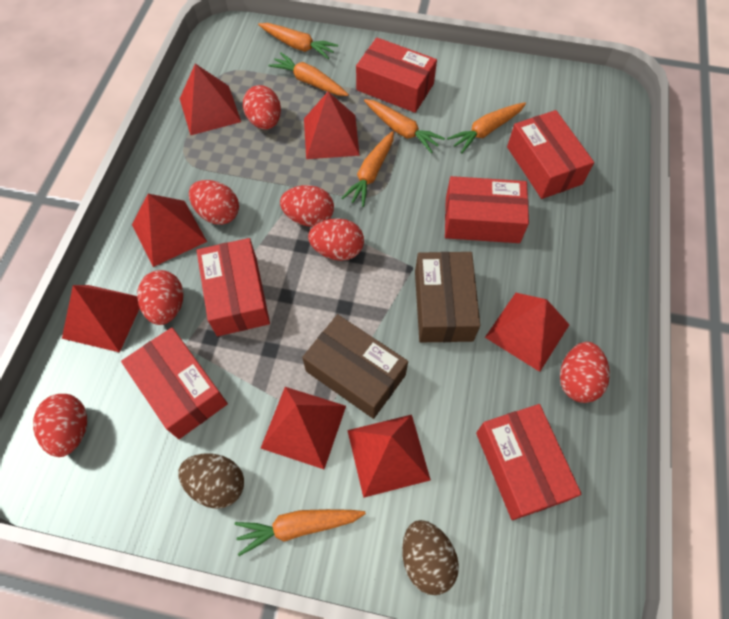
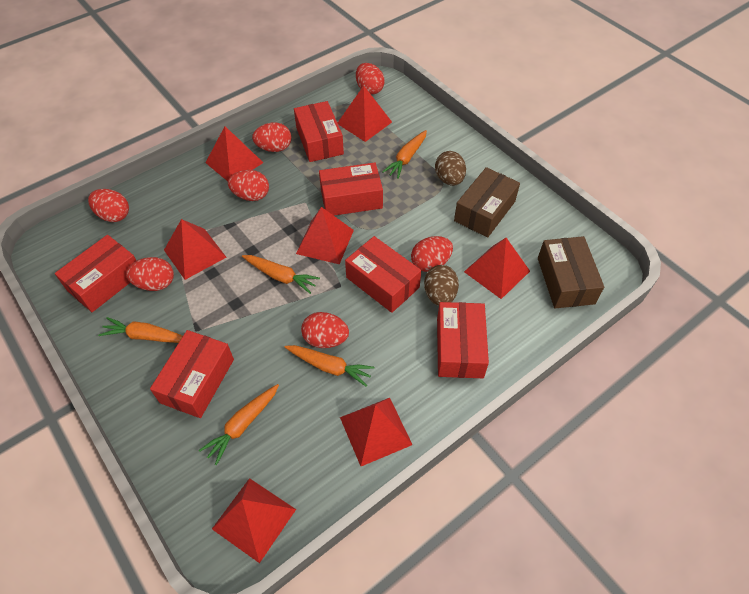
orange carrot: [235,509,366,556] [258,23,338,59] [268,53,349,96] [341,131,394,207] [364,99,445,153] [447,103,526,153] = 6 -> [98,317,183,343] [199,384,279,465] [242,255,320,294] [285,345,375,387] [382,130,427,179] = 5

